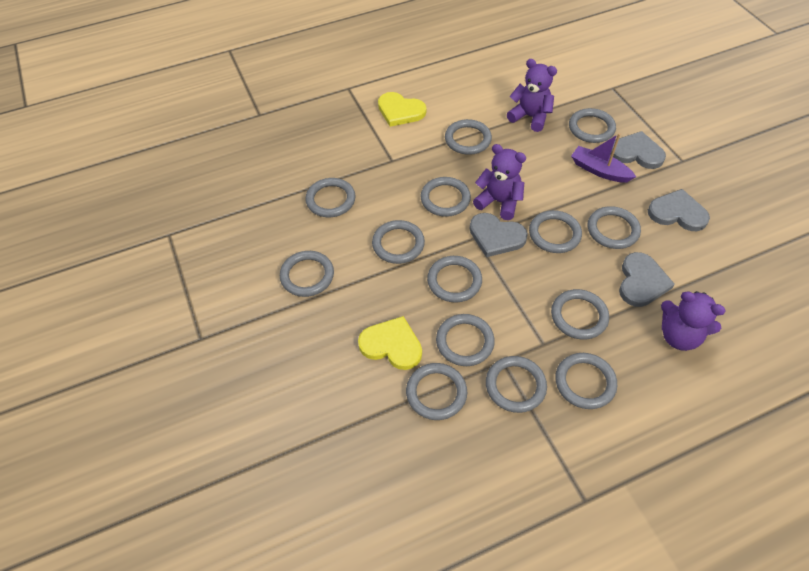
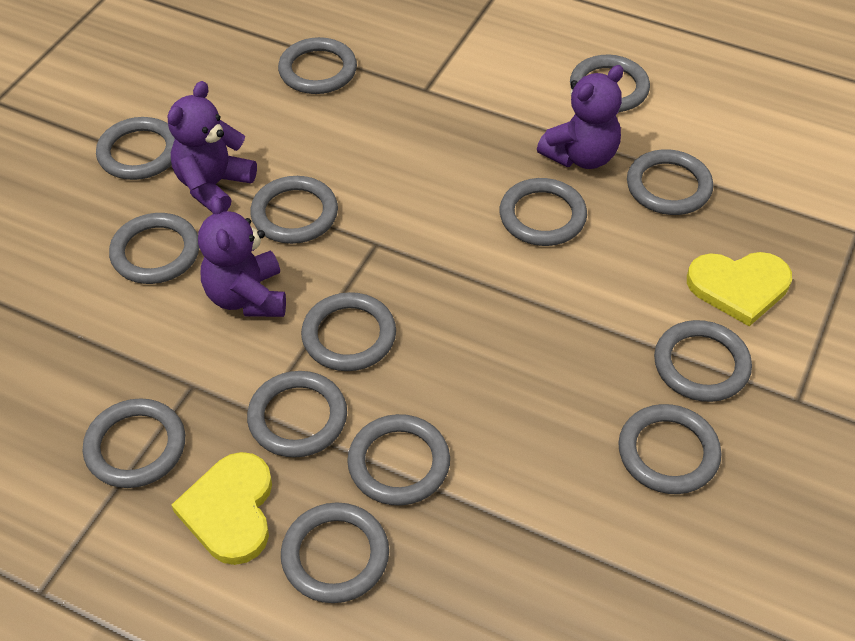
grey heart: [470,213,528,257] [610,131,666,169] [619,252,675,307] [648,189,710,231] = 4 -> none = 0
purple boat: [571,133,636,182] = 1 -> none = 0

